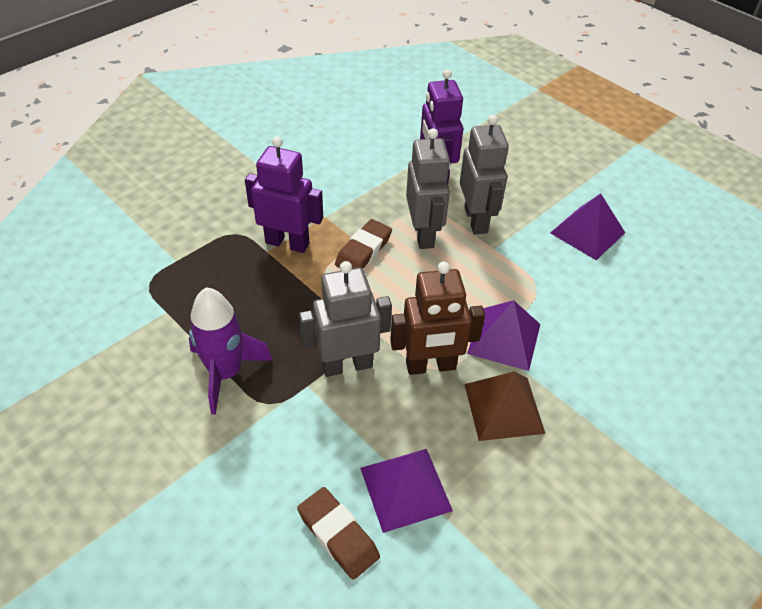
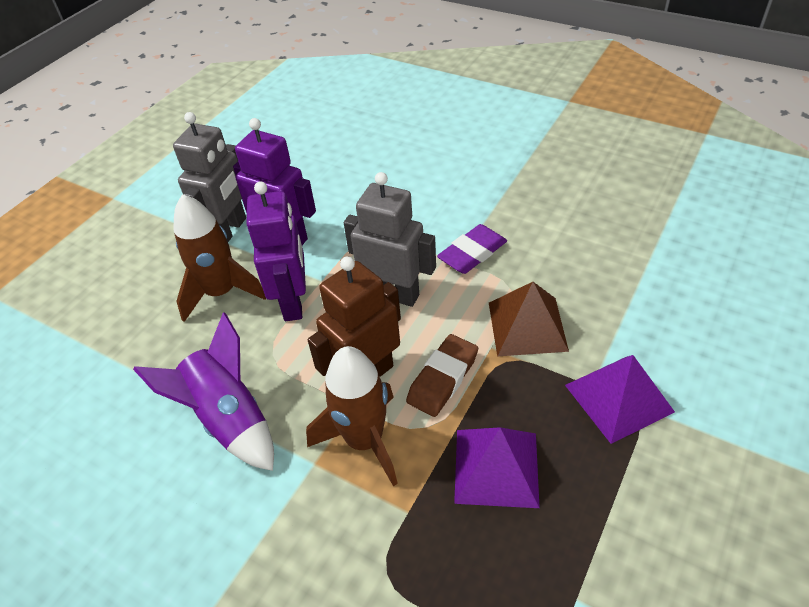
brown eraser: [297,487,380,580] [335,219,392,269] = 2 -> [406,334,478,417] = 1
brown rocket: none = 0 -> [173,194,266,322] [306,346,398,486] = 2
grey robot: [299,261,392,377] [406,128,450,249] [460,115,509,234] = 3 -> [173,112,246,242] [344,172,436,307] = 2
purple eraser: none = 0 -> [437,224,507,274] = 1
purple pyramid: [360,449,453,533] [467,300,540,371] [550,194,625,260] = 3 -> [454,427,540,508] [565,355,675,444] = 2

